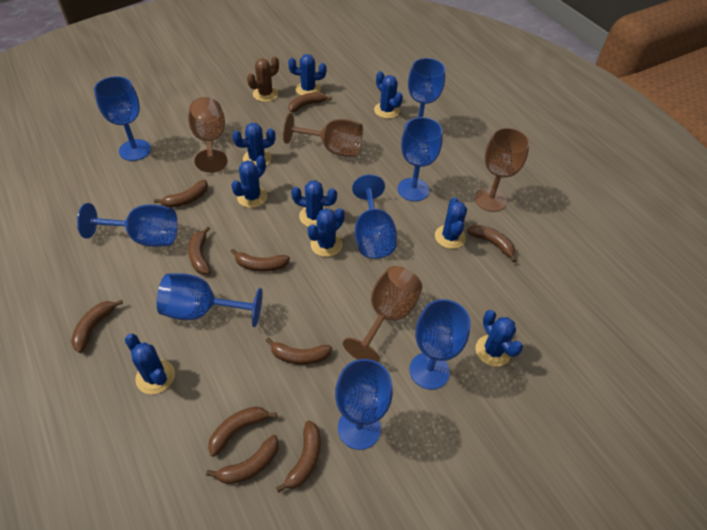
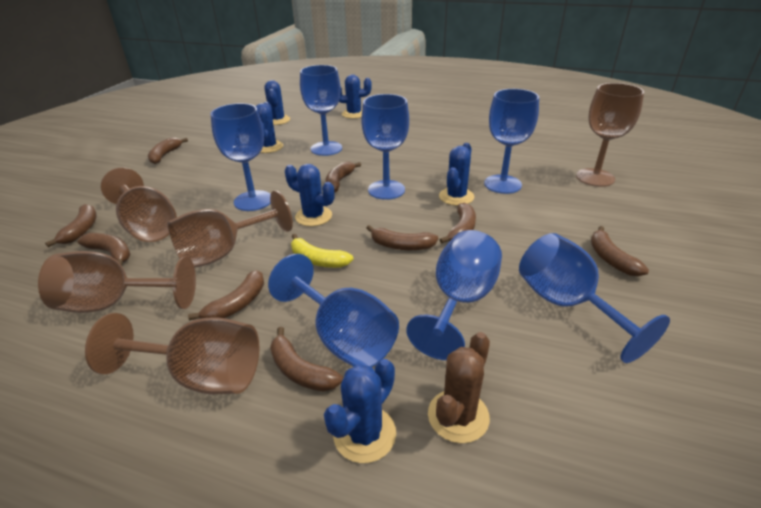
blue cactus: [125,334,175,394] [231,156,267,208] [232,123,276,166] [288,54,326,95] [291,180,337,227] [308,208,345,257] [374,71,403,119] [435,197,467,249] [476,310,523,367] = 9 -> [256,102,283,153] [264,80,290,125] [285,164,334,226] [324,359,396,463] [339,74,372,119] [439,143,474,206] = 6
blue goblet: [77,203,178,247] [94,76,151,161] [157,273,263,327] [335,359,393,450] [352,174,397,259] [398,117,443,201] [404,58,445,129] [409,299,471,390] = 8 -> [211,103,271,211] [268,254,399,367] [300,65,342,156] [361,94,409,200] [406,230,502,360] [484,89,539,194] [519,233,670,363] = 7
brown banana: [71,299,123,353] [154,180,208,208] [188,226,211,275] [206,435,279,484] [208,406,277,457] [230,249,290,272] [266,337,332,365] [276,421,320,493] [288,92,332,112] [467,225,516,262] = 10 -> [45,204,97,247] [77,233,131,265] [148,137,188,164] [188,270,264,320] [270,327,343,392] [325,162,361,193] [366,225,439,250] [440,203,476,243] [591,226,649,276] = 9
brown goblet: [188,97,228,173] [283,113,363,157] [343,266,422,363] [475,128,530,212] = 4 -> [38,251,196,313] [85,313,259,394] [101,167,177,242] [167,190,293,268] [576,83,644,187] = 5
yellow banana: none = 0 -> [291,234,353,268] = 1

